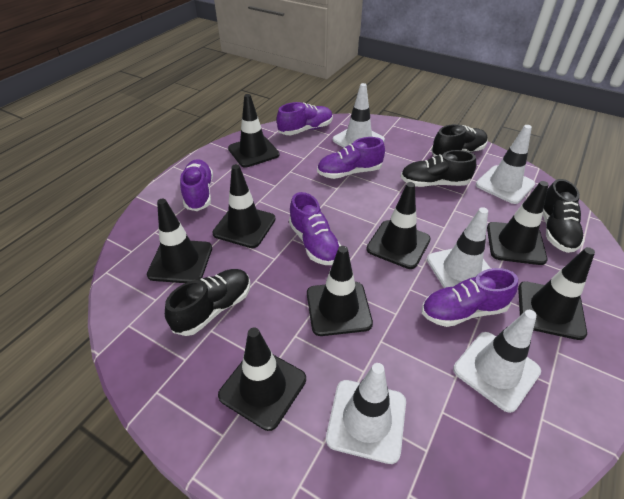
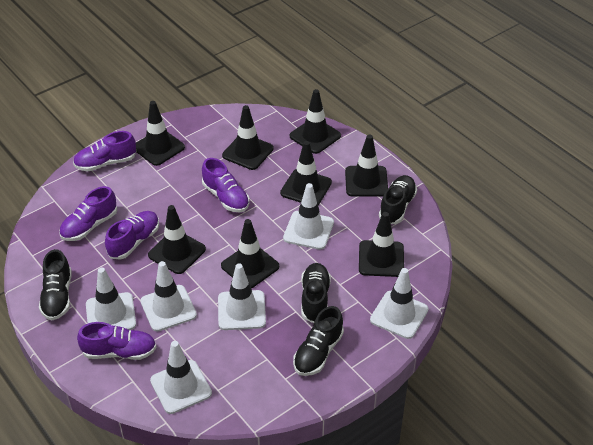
white traffic cone: [326,363,406,464] [333,83,385,147] [427,207,491,288] [453,310,541,413] [476,125,535,204] = 5 -> [86,267,136,330] [140,261,197,332] [150,341,212,414] [218,263,266,330] [283,183,334,250] [370,268,428,339] = 6

